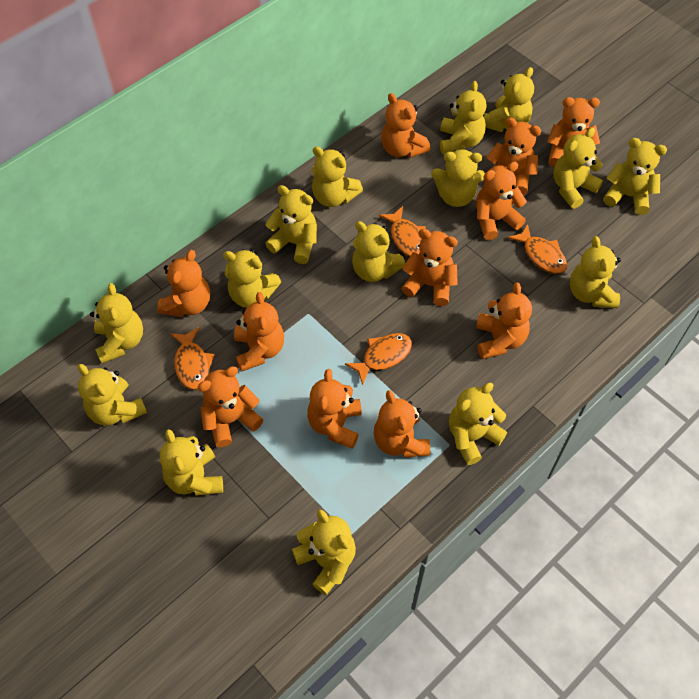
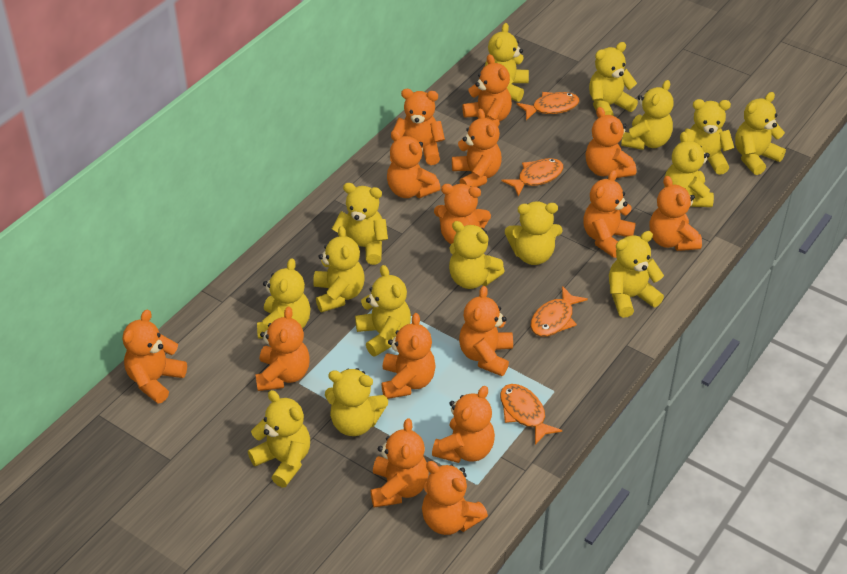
orange teddy bear: [157,250,210,317] [198,366,263,447] [234,292,284,372] [307,369,362,449] [374,390,430,458] [381,93,430,158] [401,229,458,306] [476,162,527,240] [476,283,532,359] [486,117,541,195] [547,97,600,167] = 11 -> [123,310,187,403] [255,307,310,391] [371,418,429,508] [381,313,436,399] [387,130,441,198] [393,89,445,165] [422,461,488,535] [432,386,495,463] [434,184,491,244] [452,109,502,187] [459,286,513,376] [462,54,512,127] [583,170,636,258] [585,107,636,178] [650,176,702,251] = 15

